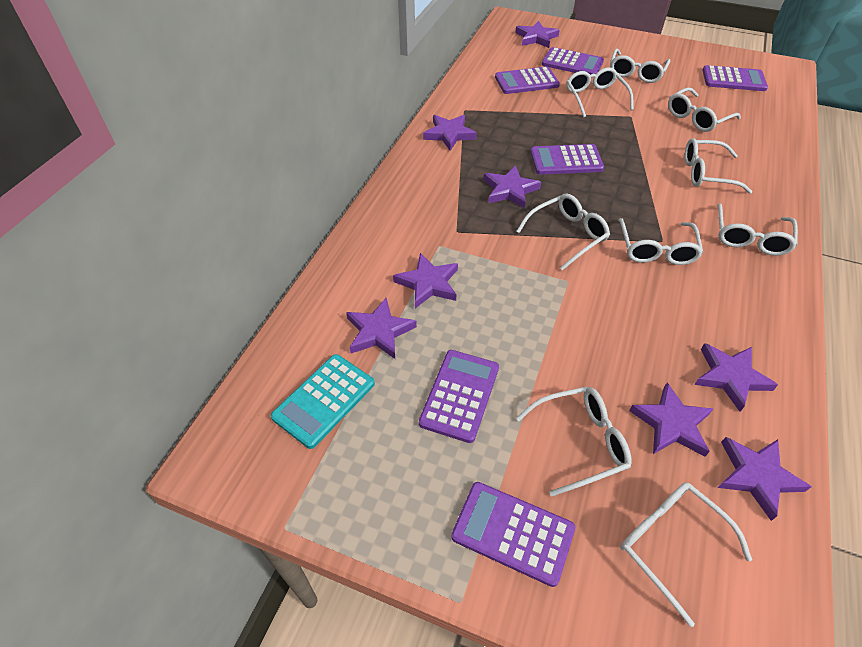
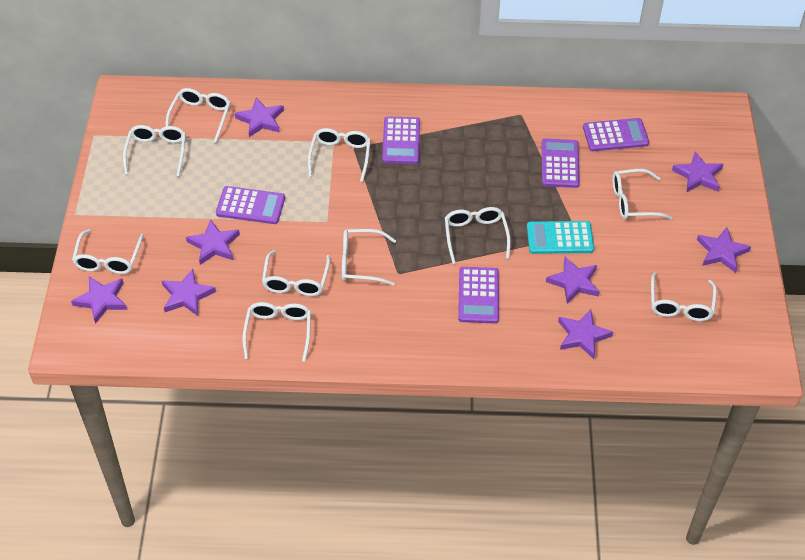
purple calculator: [419,350,499,443] [451,482,575,587] [495,66,560,94] [530,144,604,175] [542,47,604,75] [702,65,768,91] = 6 -> [216,186,285,224] [382,116,420,164] [458,267,499,323] [542,138,580,188] [583,118,649,151] = 5
white glasses: [516,194,610,270] [516,387,632,497] [566,67,634,118] [610,49,670,83] [618,218,703,265] [620,482,752,627] [668,87,741,132] [685,138,752,194] [717,203,798,256] = 9 -> [72,229,144,274] [123,125,186,176] [166,88,231,143] [243,302,311,362] [262,250,330,296] [308,128,370,182] [342,229,396,286] [445,207,511,264] [613,169,673,219] [651,272,717,321] = 10

